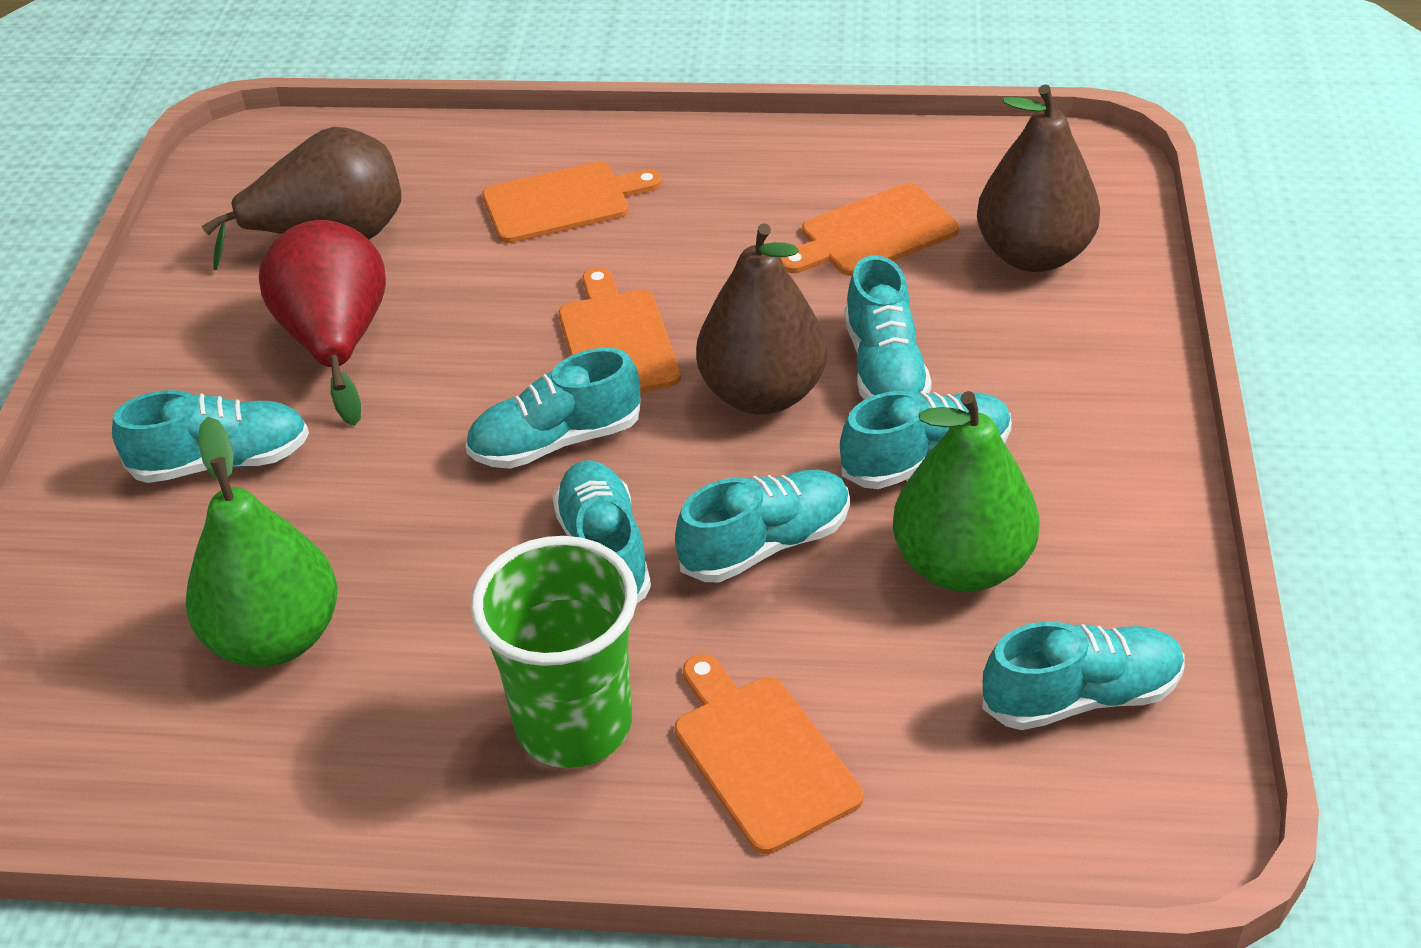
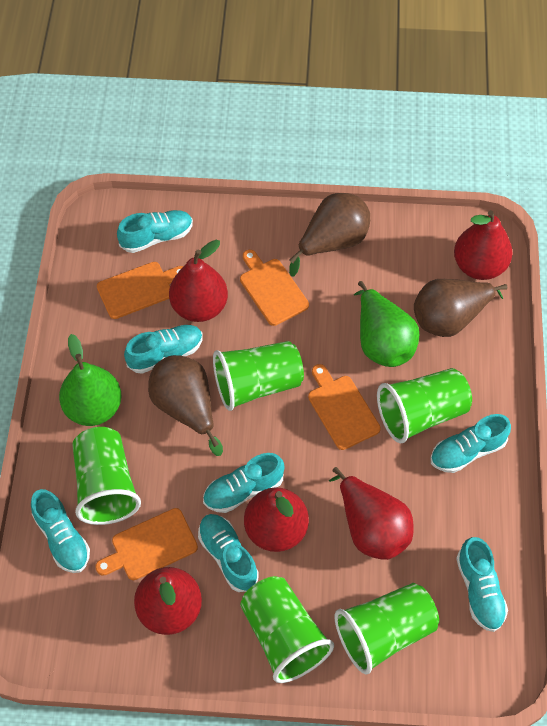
green cup: [471,536,637,768] = 1 -> [72,427,141,525] [213,341,304,411] [240,576,334,683] [334,583,439,675] [377,368,472,443] = 5
red pear: [259,220,386,426] = 1 -> [134,567,202,635] [169,240,228,322] [244,487,309,552] [329,467,414,560] [454,210,513,280] = 5

